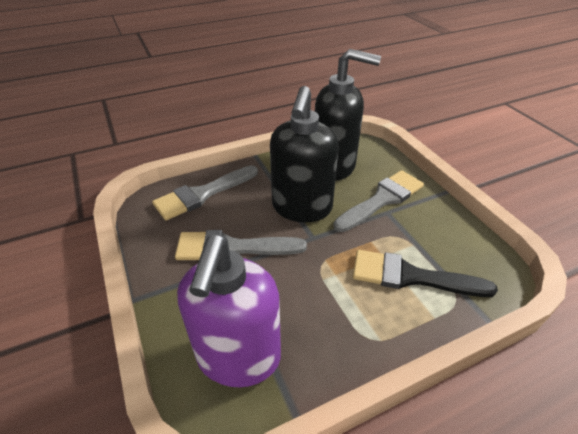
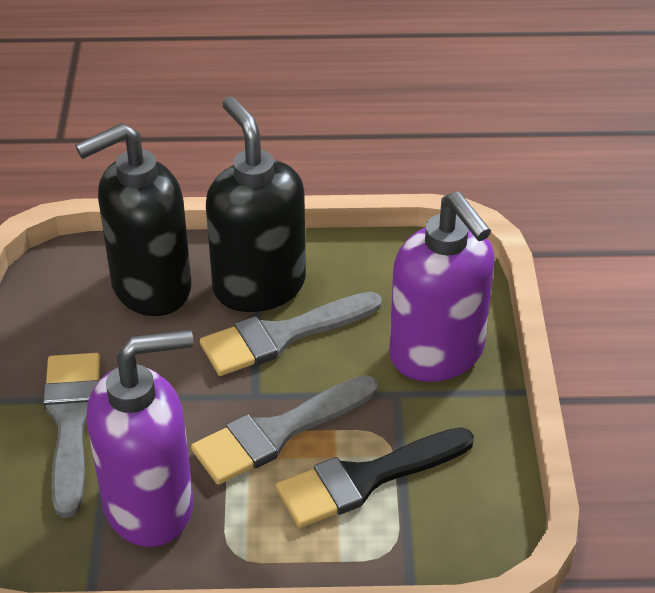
purple soap dispenser: [177,235,281,387] = 1 -> [87,329,194,547] [389,192,494,382] = 2

